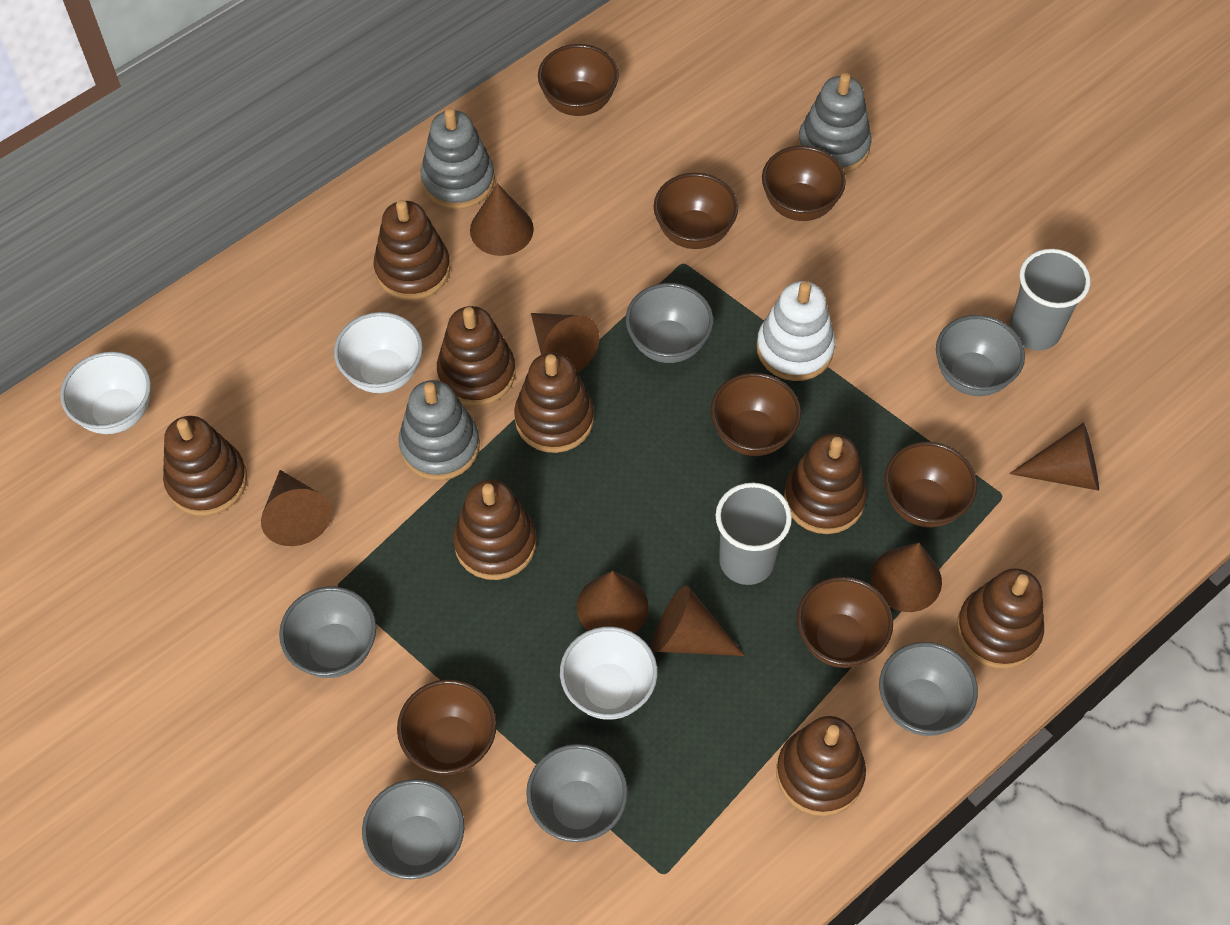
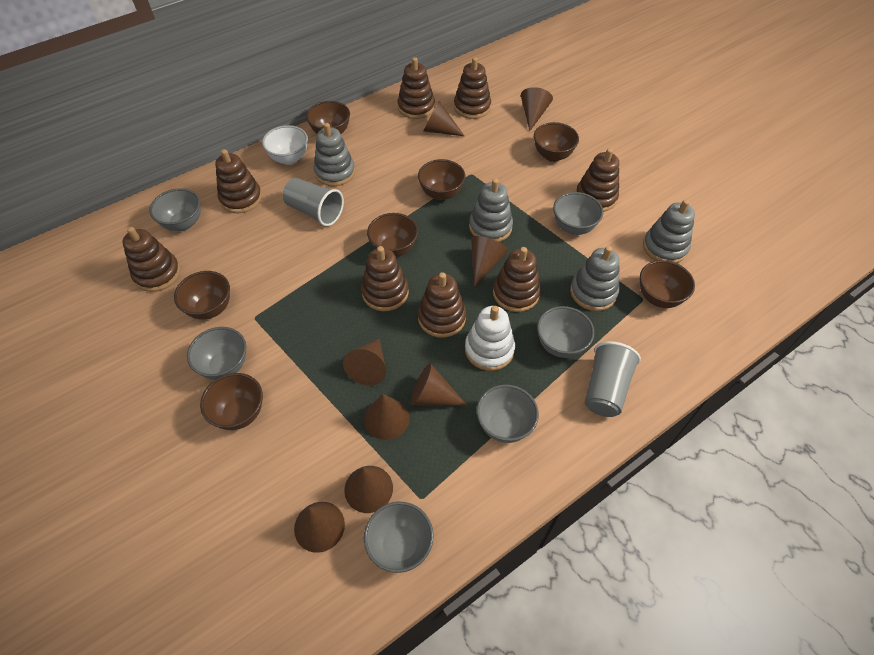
brown cone: [261,470,332,546] [470,183,534,256] [531,313,600,372] [577,571,649,633] [653,585,745,656] [871,543,942,612] [1009,423,1099,491] = 7 -> [294,502,345,553] [343,338,386,386] [344,466,393,513] [364,394,409,440] [410,363,468,406] [423,101,464,136] [471,236,508,287] [521,87,553,131] = 8
grey stacking toy: [399,380,480,480] [421,108,495,209] [798,73,871,173] = 3 -> [314,123,355,186] [469,178,513,242] [570,246,620,311] [643,199,695,263] = 4
white bowl: [60,351,151,434] [334,312,423,393] [560,627,658,720] = 3 -> [262,125,308,165] = 1

